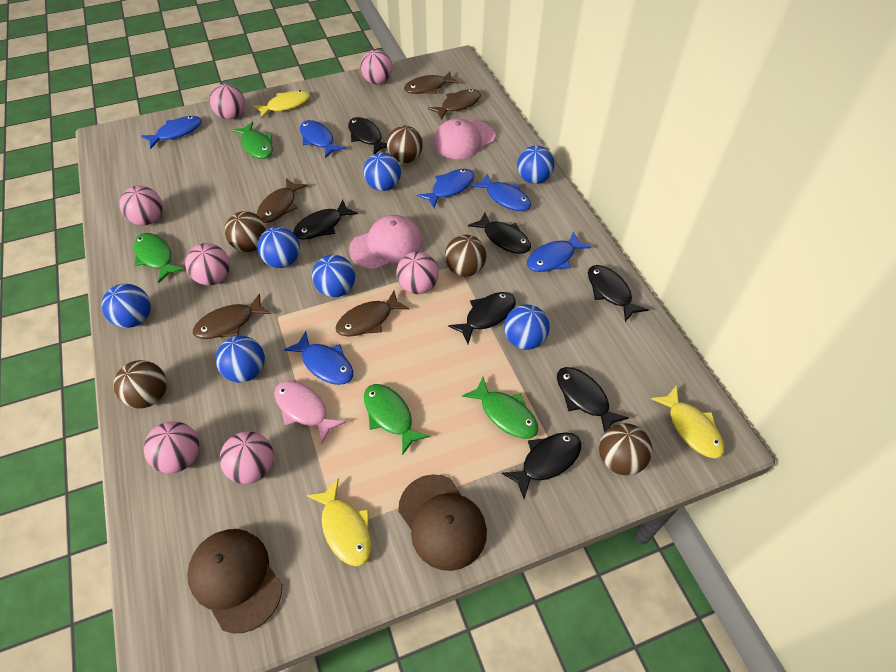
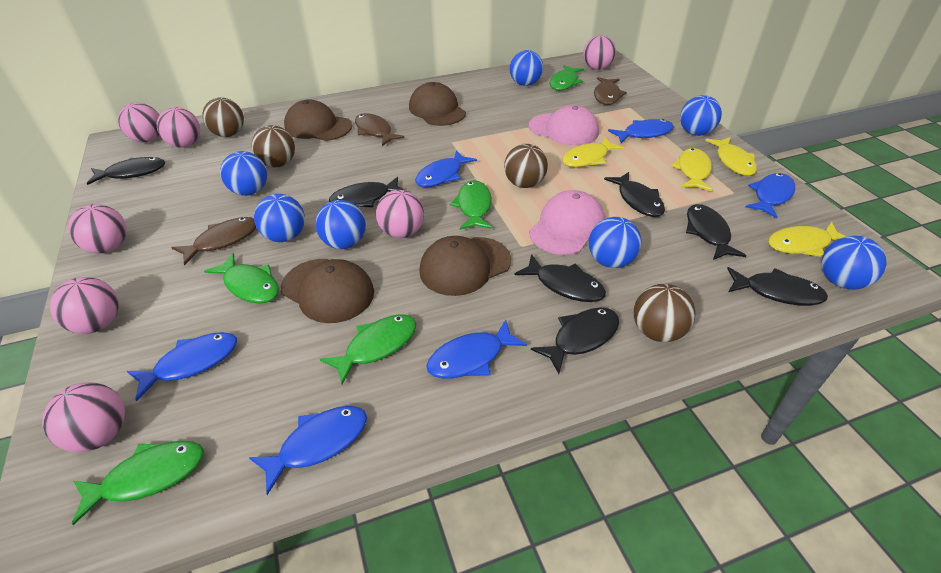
brown ball: [114,360,167,409] [225,211,267,252] [387,126,423,163] [445,235,486,277] [599,423,652,475] = 5 -> [202,97,244,137] [252,125,295,167] [504,144,548,188] [634,284,695,342] = 4
brown cap: [187,529,282,633] [398,474,487,571] = 2 -> [281,259,374,323] [284,100,352,141] [409,82,466,126] [419,236,511,296] = 4
brown fish: [193,294,271,339] [257,178,308,223] [336,291,409,336] [404,71,459,94] [428,89,481,120] = 5 -> [171,217,256,266] [355,113,404,146] [594,77,627,105] = 3
green fish: [134,233,185,283] [231,122,273,159] [364,384,430,455] [462,377,538,439] = 4 -> [72,441,204,525] [204,253,279,304] [320,314,416,385] [450,180,492,230] [550,65,584,90] = 5
pink fish: [274,381,346,444] = 1 -> none = 0
yellow fish: [253,90,310,119] [307,478,371,566] [651,386,724,459] = 3 -> [562,137,624,167] [671,148,712,192] [705,137,757,176] [768,222,846,257] = 4

